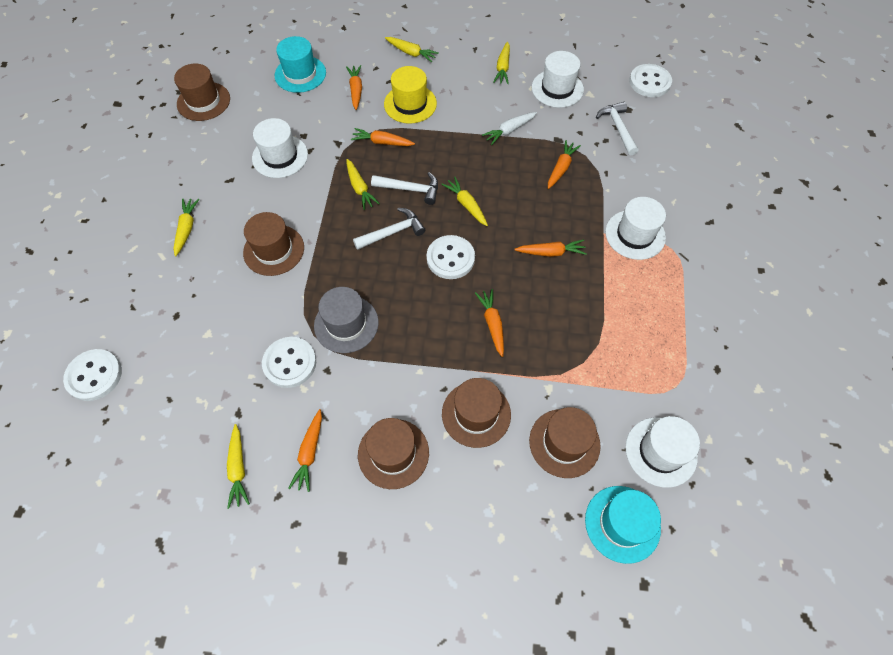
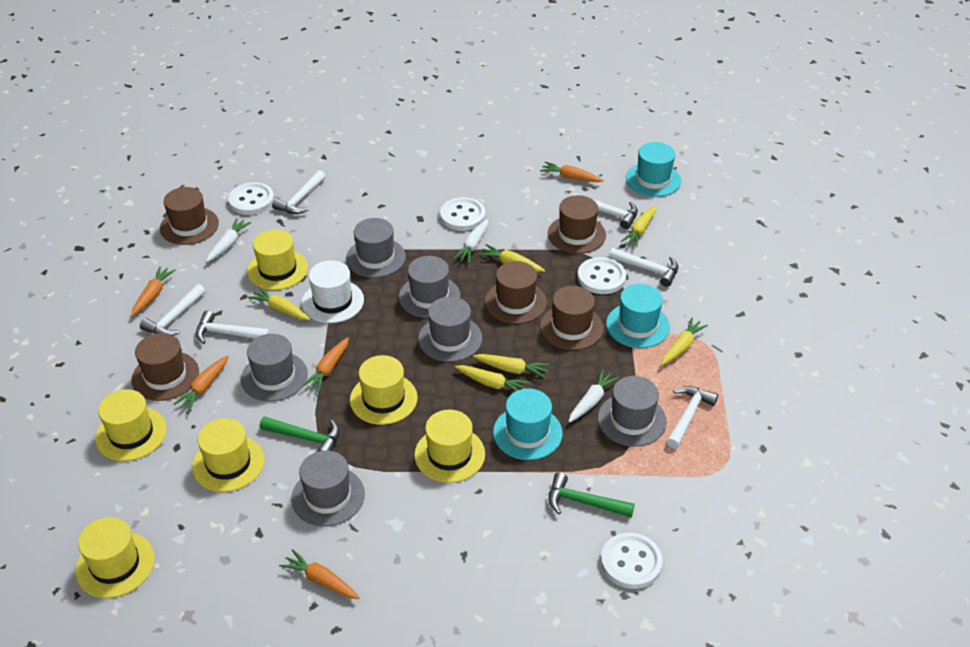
green hammer: none = 0 -> [260,416,340,452] [549,472,635,517] = 2
grey hat: [314,287,379,353] = 1 -> [241,334,308,402] [291,450,365,527] [346,218,406,278] [399,256,461,318] [418,297,482,362] [598,376,667,447] = 6
orange carrot: [288,409,322,492] [346,65,362,110] [351,128,415,146] [475,289,504,357] [514,240,587,257] [548,140,581,189] = 6 -> [131,266,175,316] [173,355,229,411] [279,549,360,599] [302,338,349,392] [540,162,604,182] = 5
turquoise hat: [275,36,326,93] [585,486,661,564] = 2 -> [493,388,563,460] [606,284,670,348] [626,142,681,197] = 3
white carrot: [482,112,537,145] = 1 -> [206,218,251,262] [453,219,488,263] [568,369,619,423] = 3
white hammer: [353,208,425,250] [371,172,438,205] [596,102,638,156] = 3 -> [140,284,205,336] [195,311,271,344] [272,170,326,214] [574,194,638,229] [609,248,678,287] [666,386,718,449] = 6
white hat: [252,118,308,178] [532,51,584,108] [605,197,666,260] [625,416,700,488] = 4 -> [302,260,364,323] = 1
yellow hat: [384,66,437,124] = 1 -> [75,517,155,598] [95,389,167,461] [192,418,264,492] [247,229,308,290] [350,355,418,425] [414,410,485,483] = 6

